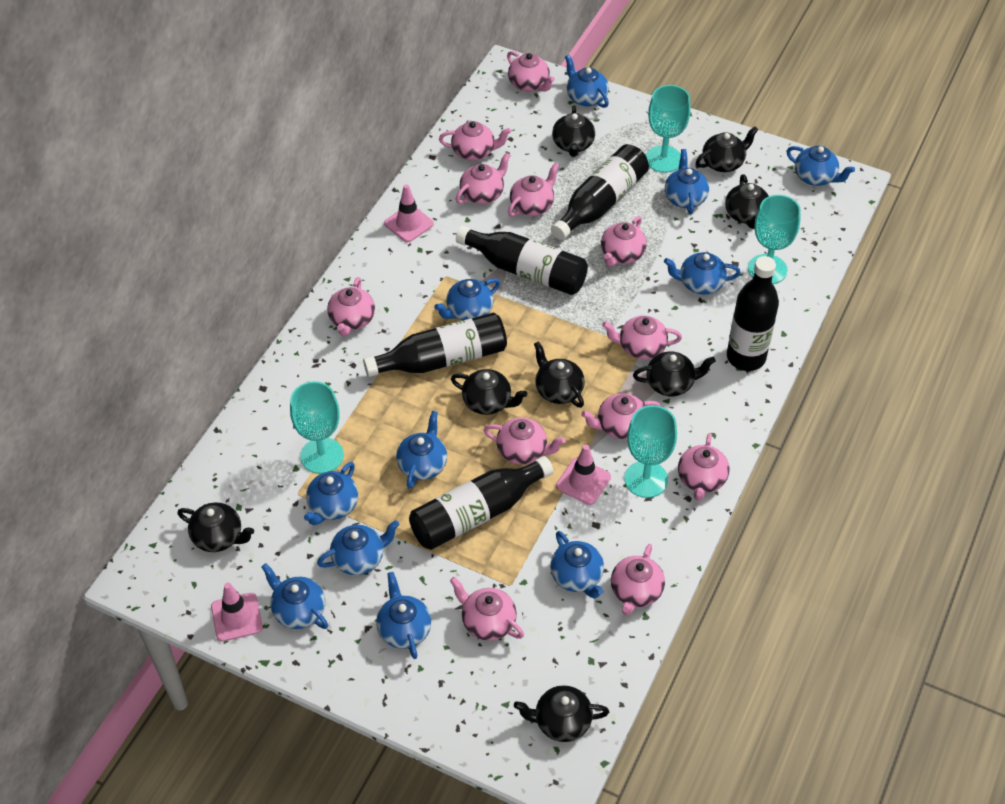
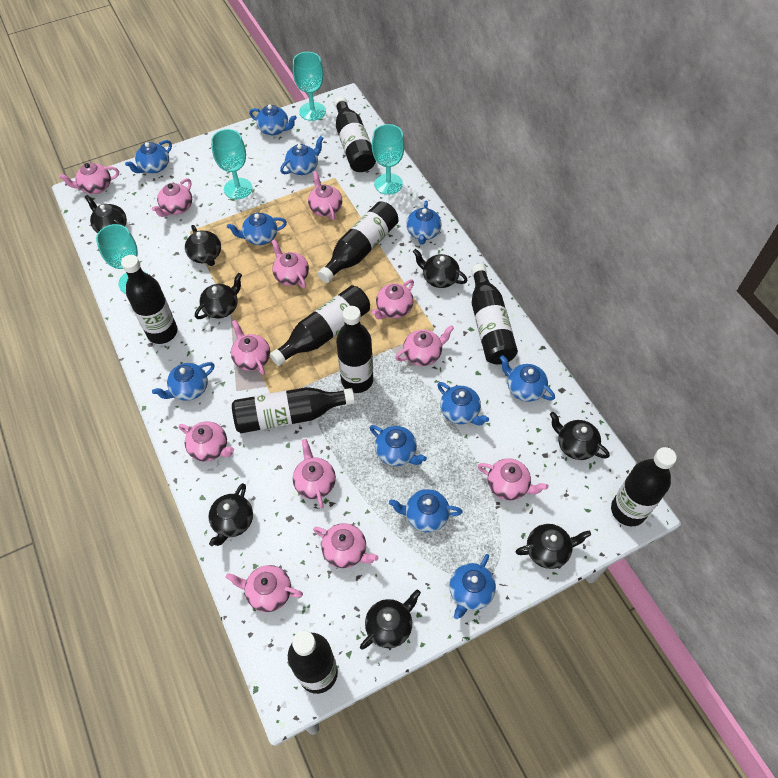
black bottle: [363,312,507,377] [409,456,554,550] [456,226,588,295] [551,144,649,240] [727,256,779,371] = 5 -> [121,255,177,344] [232,387,355,433] [270,285,370,366] [288,631,338,694] [318,201,398,283] [334,96,376,172] [336,306,373,393] [471,264,518,364] [611,447,677,526] = 9
pink traffic cone: [211,583,263,642] [384,184,434,242] [556,445,611,505] = 3 -> none = 0

